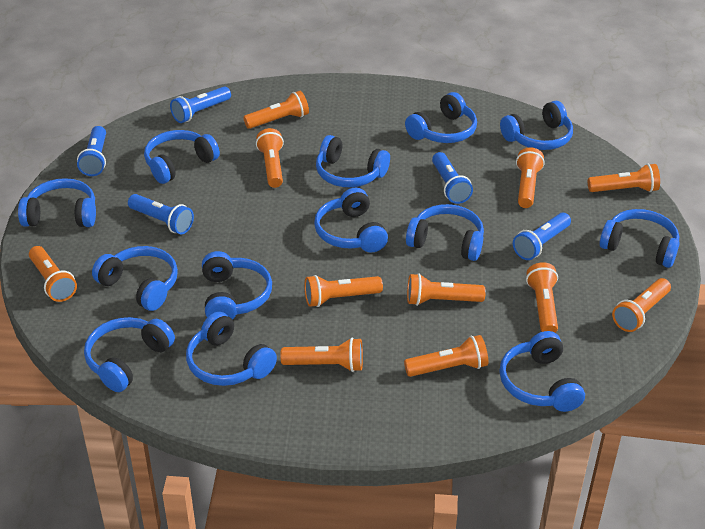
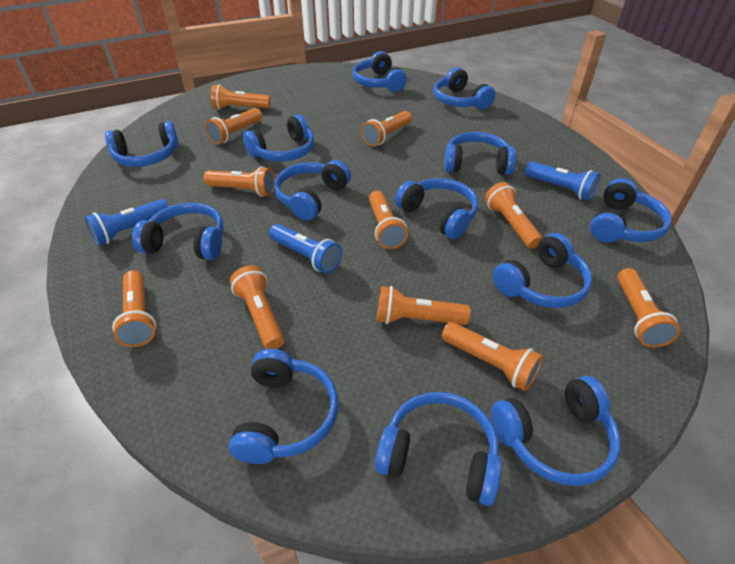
blue flashlight: [77,126,106,176] [128,194,194,234] [170,86,231,123] [432,152,473,204] [513,213,571,260] = 5 -> [85,199,169,246] [269,224,342,274] [525,162,600,201] = 3

